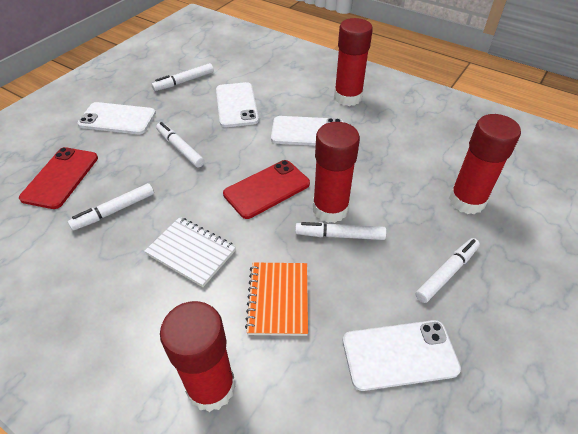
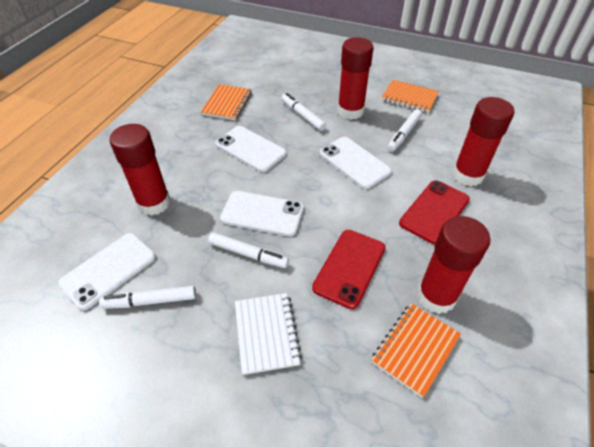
orange notebook: [245,262,308,336] = 1 -> [201,84,252,120] [371,303,461,398] [382,80,439,113] = 3
white marker: [68,183,154,231] [152,63,214,91] [156,122,205,168] [295,222,387,240] [415,238,480,303] = 5 -> [99,286,196,309] [208,232,289,268] [281,93,326,131] [388,109,422,152] = 4

